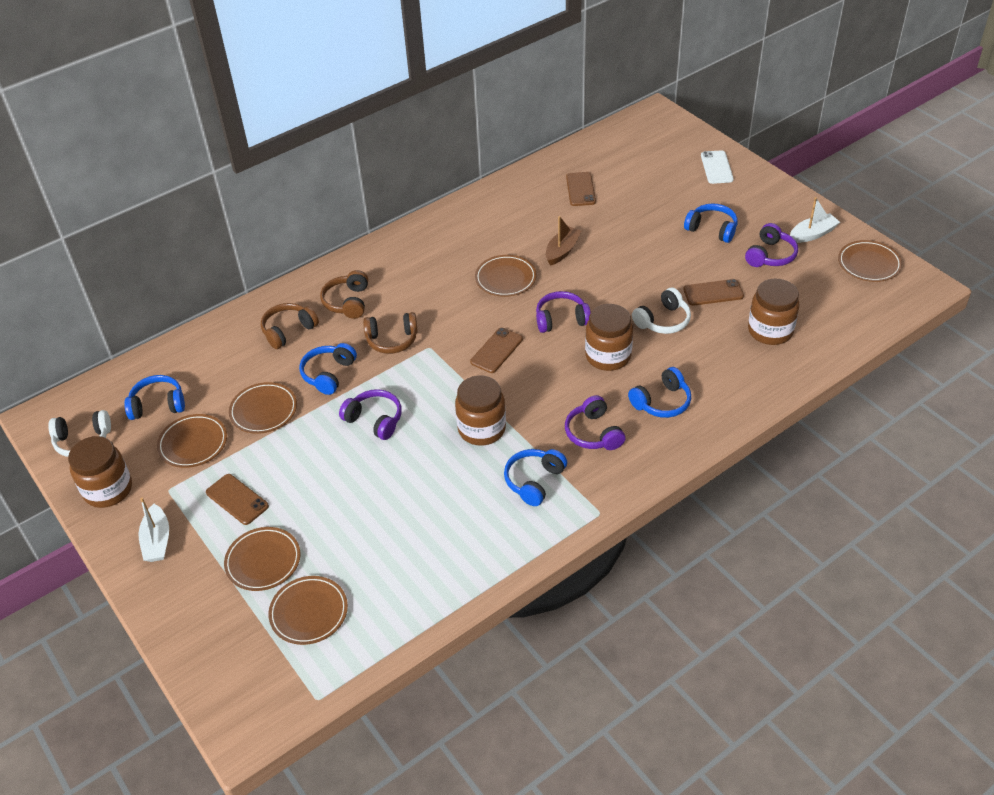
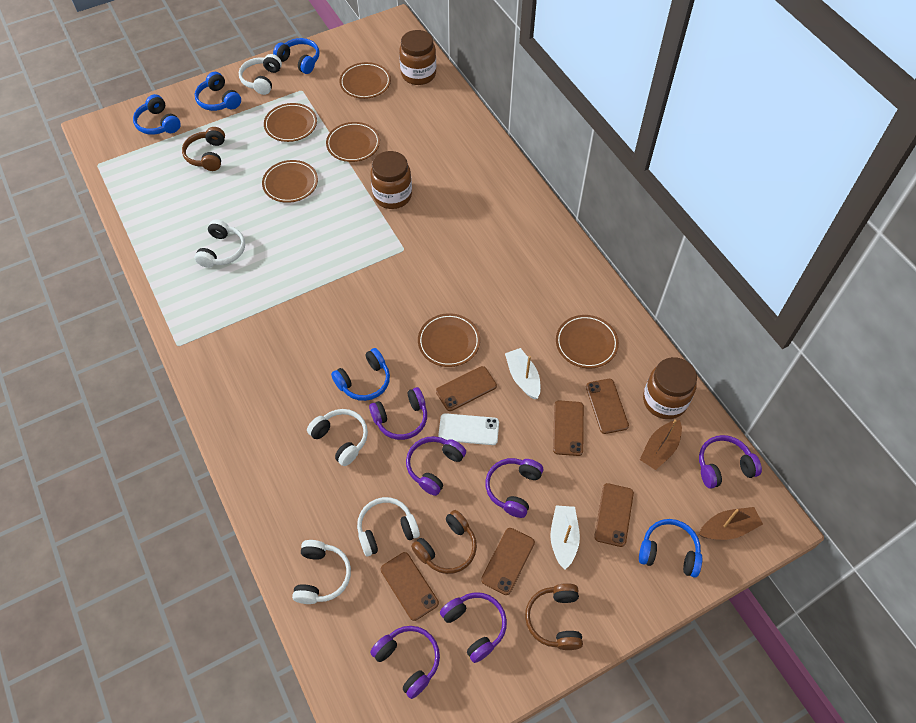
brown boat: [546,216,582,266] = 1 -> [640,419,682,470] [699,507,763,540] = 2
brown jar: [68,436,132,508] [455,376,506,445] [585,304,633,371] [748,279,799,345] = 4 -> [370,151,412,209] [399,30,436,85] [643,357,697,419] = 3
brown phone: [206,474,269,525] [470,328,523,373] [566,172,596,206] [683,279,744,306] = 4 -> [381,552,439,621] [436,366,497,411] [481,528,535,595] [553,400,584,456] [586,379,629,434] [594,483,634,547] = 6
purple headphones: [339,389,402,440] [536,291,591,333] [565,395,626,450] [745,223,798,267] = 4 -> [369,387,427,440] [370,626,440,699] [406,436,466,496] [440,592,507,663] [485,458,543,518] [699,435,762,489] = 6
white headphones: [48,410,111,457] [632,287,691,334] = 2 -> [195,219,245,268] [239,54,282,95] [292,540,351,604] [307,409,368,466] [357,497,420,556] = 5

